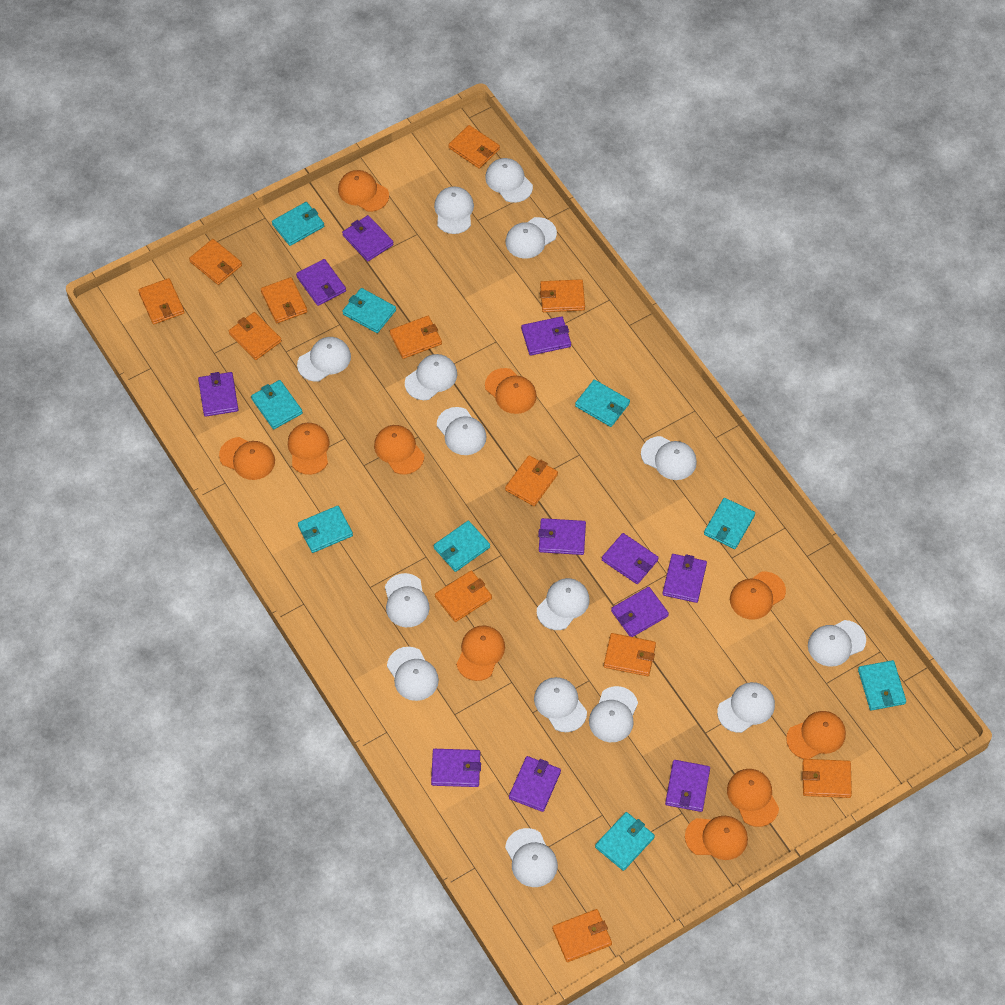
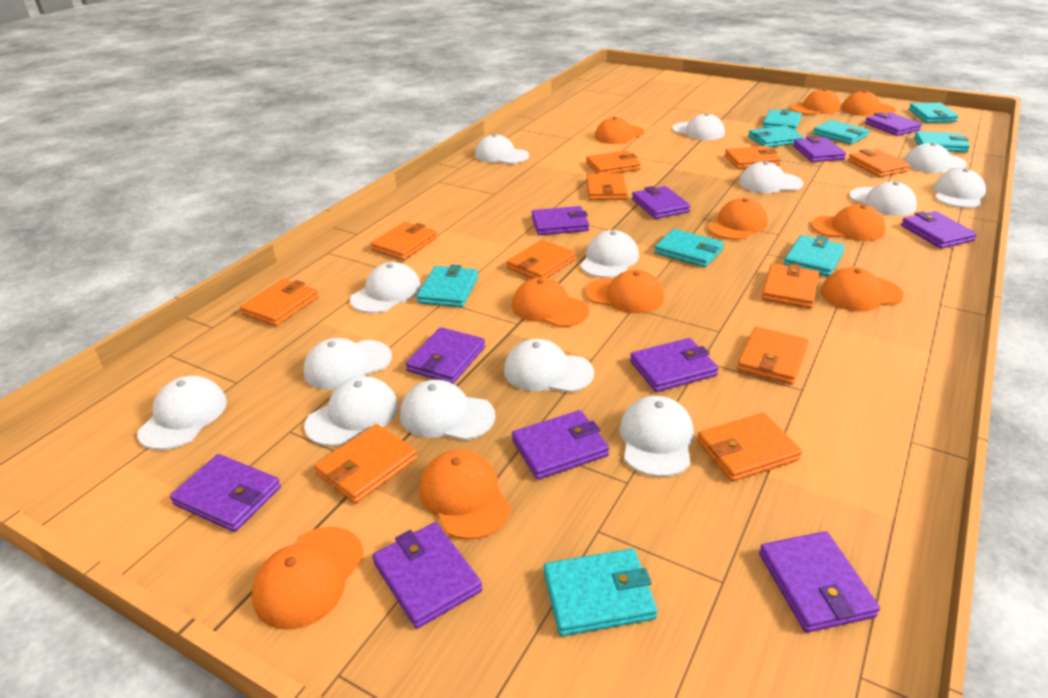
orange wallet: [138,278,185,324] [189,239,242,285] [229,312,282,360] [261,277,307,323] [390,316,442,359] [435,570,492,622] [448,125,500,169] [505,455,558,506] [540,279,585,312] [552,909,612,962] [604,633,656,676] [802,759,852,798] = 12 -> [240,279,318,326] [314,424,418,504] [371,222,437,260] [507,240,576,279] [586,151,641,173] [586,173,628,200] [697,413,802,482] [725,146,781,169] [737,327,808,385] [761,263,819,309] [848,149,910,177] = 11
white cap: [297,337,351,381] [385,573,430,627] [387,647,439,701] [405,354,457,400] [434,186,474,234] [437,407,487,455] [485,158,533,203] [505,217,557,259] [505,828,558,887] [534,677,587,732] [537,578,589,630] [589,686,638,742] [641,436,697,480] [717,682,775,733] [808,620,866,667] = 15 -> [137,376,227,450] [303,338,392,390] [304,376,398,446] [350,262,421,313] [400,379,495,440] [475,134,529,164] [504,339,594,393] [580,230,639,278] [619,396,694,477] [672,113,725,140] [739,161,803,193] [849,182,917,216] [904,143,967,173] [933,169,986,208] = 14

